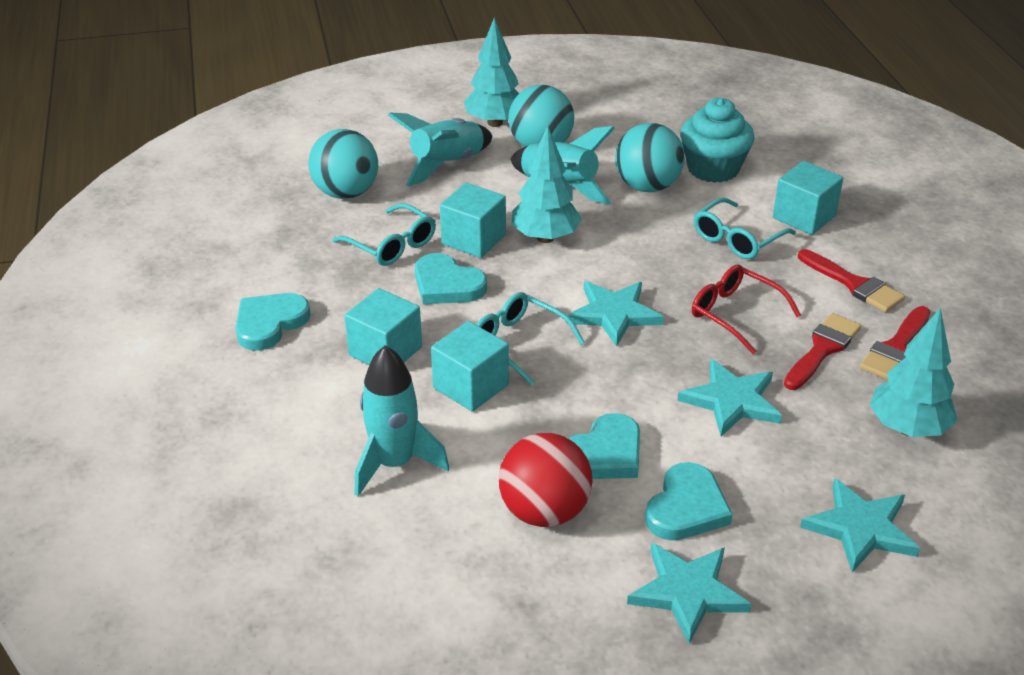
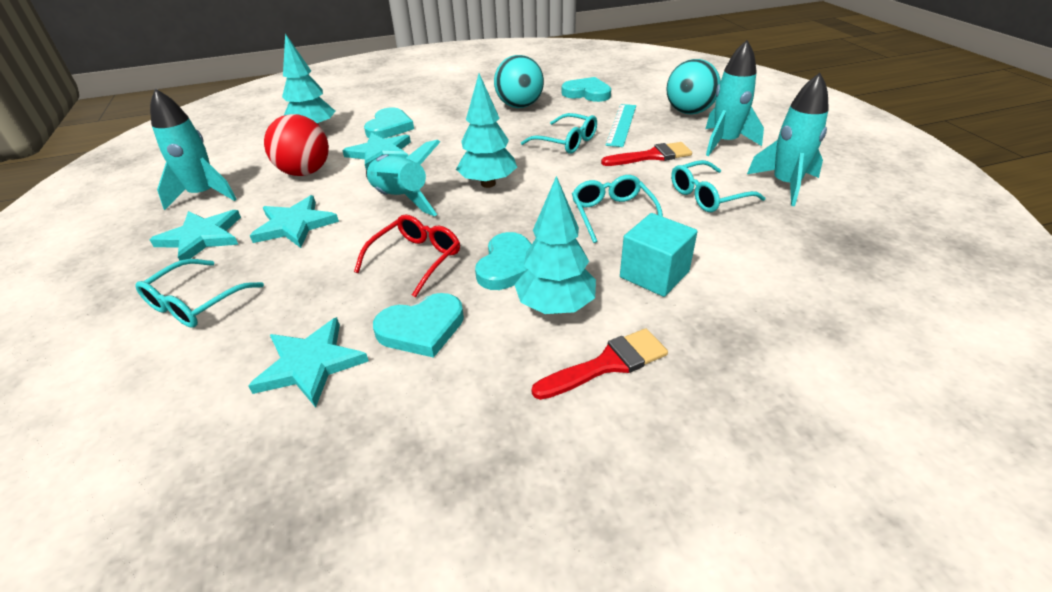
red brush: [784,313,861,390] [798,249,905,312] [860,306,930,380] = 3 -> [531,328,668,400] [601,142,692,166] = 2
turquoise ball: [308,129,378,199] [508,85,574,147] [615,123,685,192] = 3 -> [494,55,544,108] [666,59,721,114] = 2
turquoise cube: [345,288,422,365] [431,321,509,412] [440,183,506,258] [773,161,843,235] = 4 -> [620,213,698,297] = 1
turquoise cupcake: [680,98,754,183] = 1 -> none = 0
turquoise glasses: [332,203,436,266] [476,292,585,386] [694,198,796,259] = 3 -> [135,259,264,328] [521,113,597,154] [572,175,663,243] [671,160,765,212] = 4
turquoise rocket: [355,345,449,496] [388,112,492,186] [510,126,615,204] = 3 -> [150,89,237,210] [366,140,440,216] [705,40,764,156] [747,73,829,206] = 4
turquoise ruler: none = 0 -> [606,104,636,147] = 1

